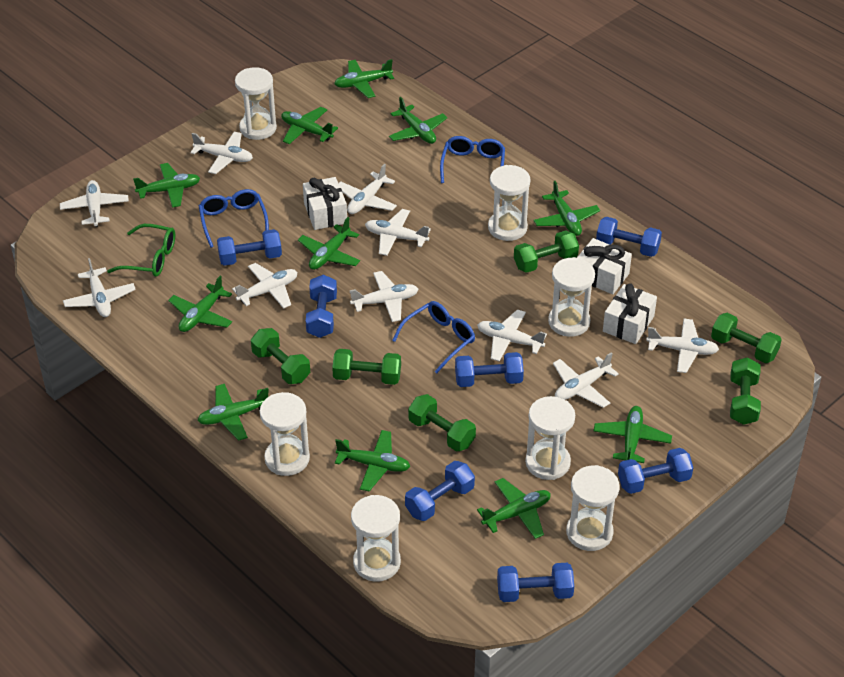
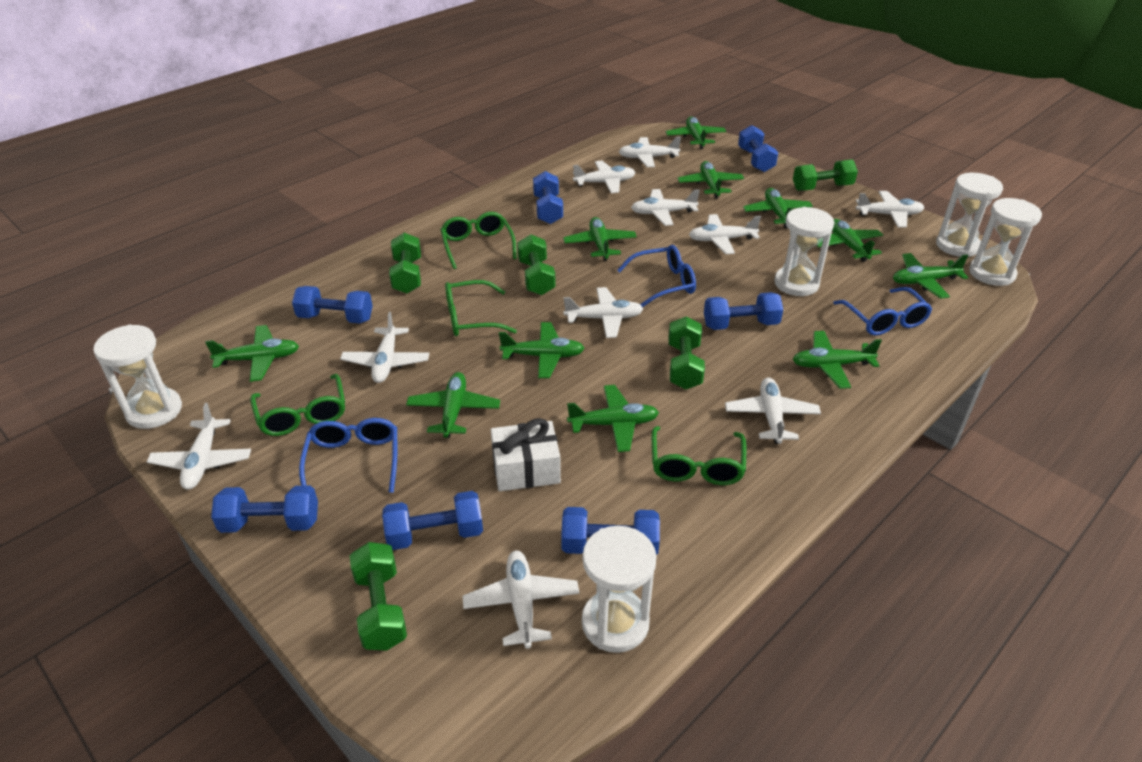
green dumbbell: [251,328,310,384] [332,349,401,385] [408,394,476,452] [514,230,579,273] [711,313,782,363] [730,357,761,425] = 6 -> [350,542,407,651] [389,233,421,294] [517,234,556,295] [668,316,705,389] [793,159,858,191] = 5
green glasses: [107,224,175,277] = 1 -> [250,374,345,436] [441,212,517,269] [445,280,517,336] [652,426,746,485] = 4
white gift: [303,177,347,230] [577,238,632,294] [603,283,657,344] = 3 -> [491,418,561,491] = 1
white hourglass: [235,67,277,140] [260,392,310,476] [351,495,401,582] [488,165,530,241] [525,396,575,480] [548,257,595,337] [566,465,620,551] = 7 -> [93,324,182,429] [582,526,657,653] [774,207,834,296] [936,173,1003,257] [969,198,1042,286] = 5

